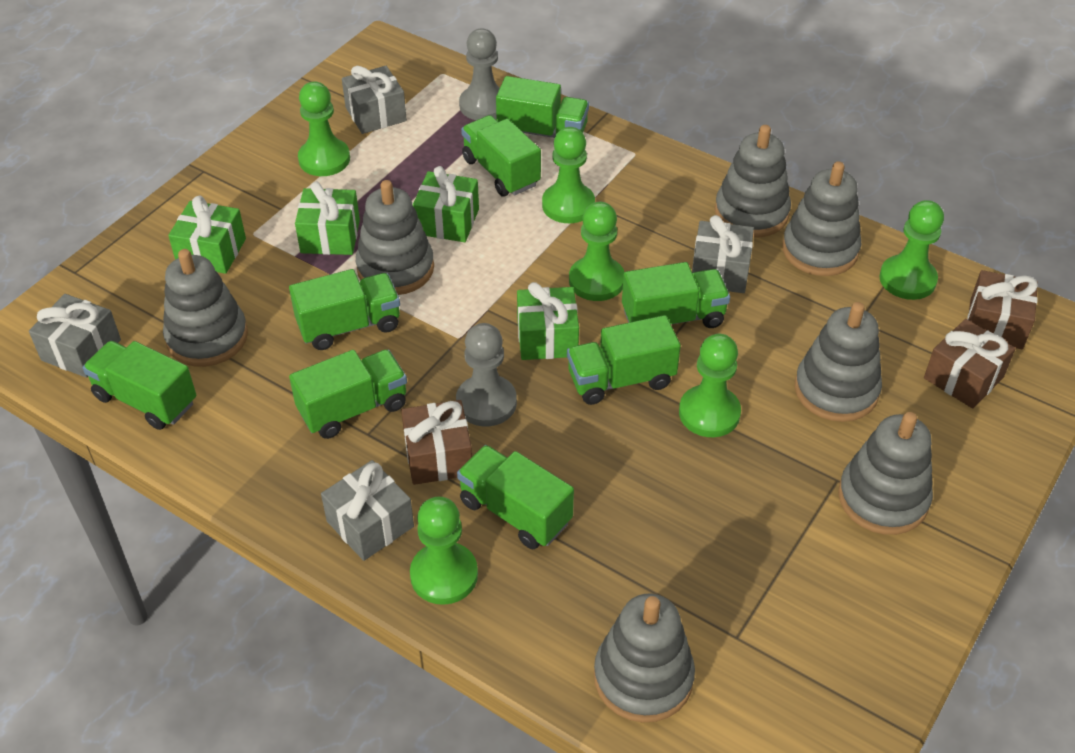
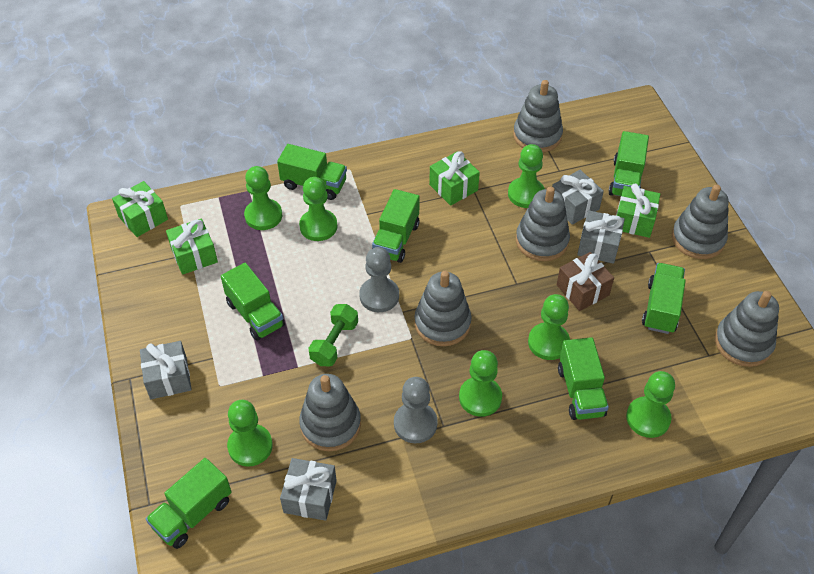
brown gift: [401,400,472,485] [924,319,1016,408] [967,270,1038,349] = 3 -> [557,252,614,311] = 1
green dumbbell: none = 0 -> [308,304,358,367] = 1
green pawn: [298,82,350,176] [410,497,478,605] [542,127,595,223] [569,202,624,301] [679,334,741,437] [879,200,944,300] = 6 -> [227,400,273,467] [244,166,282,230] [299,177,337,241] [459,350,502,417] [508,144,545,208] [528,294,570,360] [626,371,675,438] = 7
green truck: [83,341,196,430] [289,269,400,350] [289,349,407,439] [457,445,574,549] [461,115,541,197] [496,76,589,138] [567,315,681,405] [622,262,730,328] = 8 -> [146,458,232,549] [221,263,285,341] [277,144,347,200] [372,189,420,263] [558,337,609,420] [609,131,649,196] [642,263,686,334] = 7
grey stacking toy: [163,249,248,367] [356,180,434,295] [594,594,695,723] [715,125,791,238] [782,162,861,276] [795,302,882,422] [838,412,933,535] = 7 -> [299,374,361,451] [414,271,471,346] [513,80,563,152] [516,186,570,261] [672,184,729,259] [715,291,779,367] = 6

